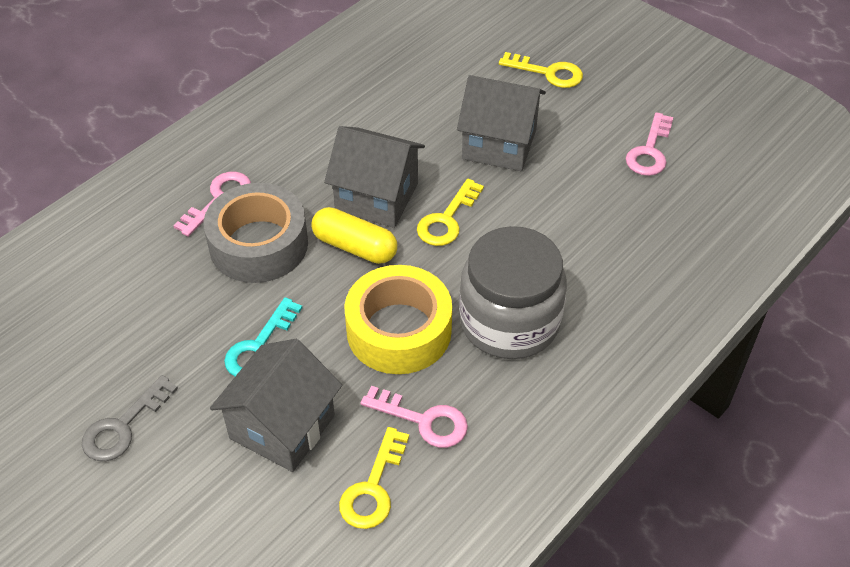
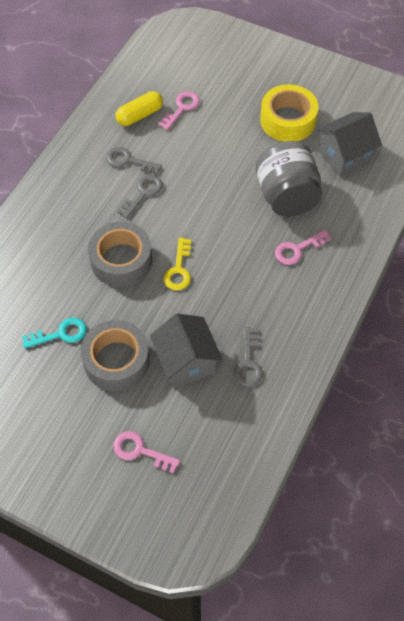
grey house: [210,339,342,472] [324,126,425,228] [457,75,546,171] = 3 -> [150,313,223,388] [316,112,382,177] = 2
grey key: [82,375,178,461] = 1 -> [106,147,162,175] [117,175,163,219] [234,327,263,386] = 3
grey tape: [204,183,308,283] = 1 -> [81,320,150,391] [88,222,152,287] = 2
yellow key: [339,427,409,529] [417,179,484,246] [499,52,583,88] = 3 -> [163,238,191,290] = 1

